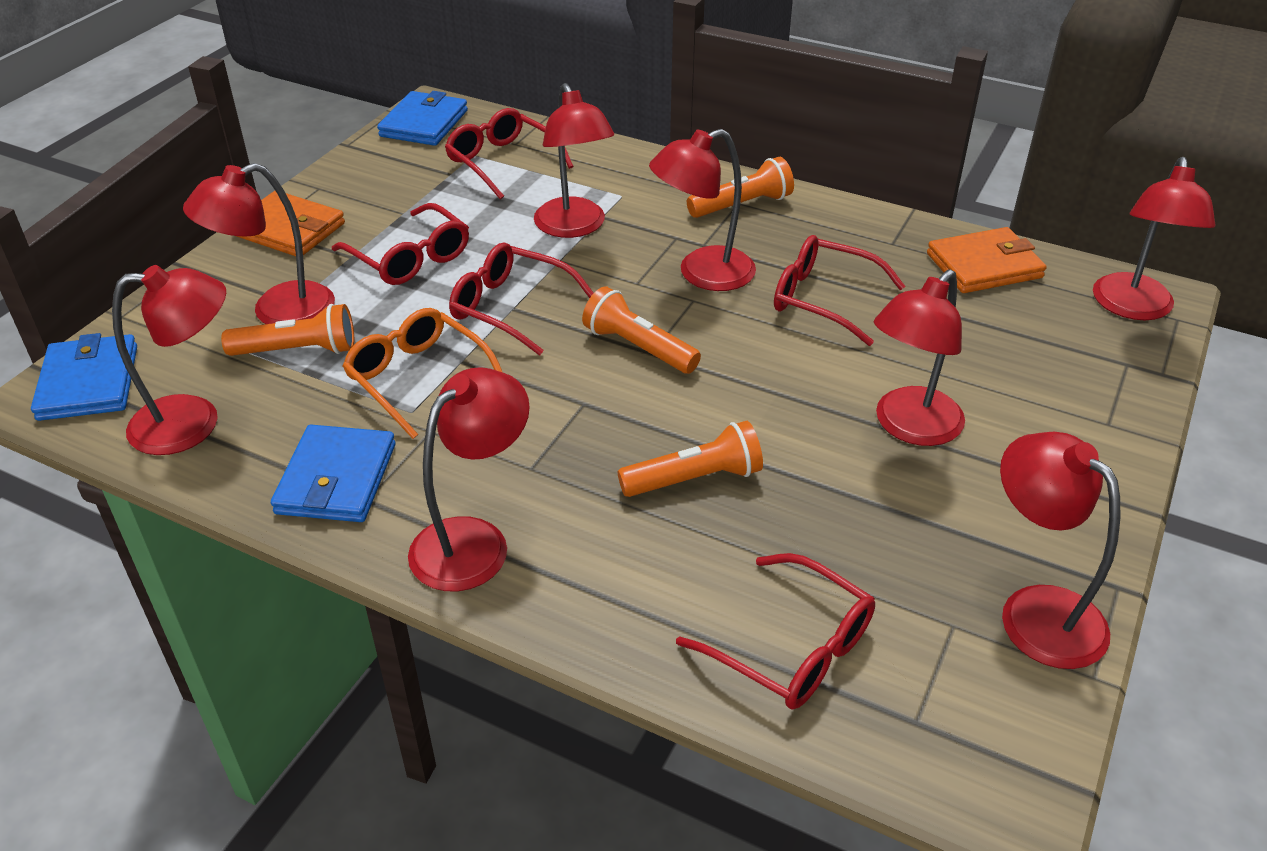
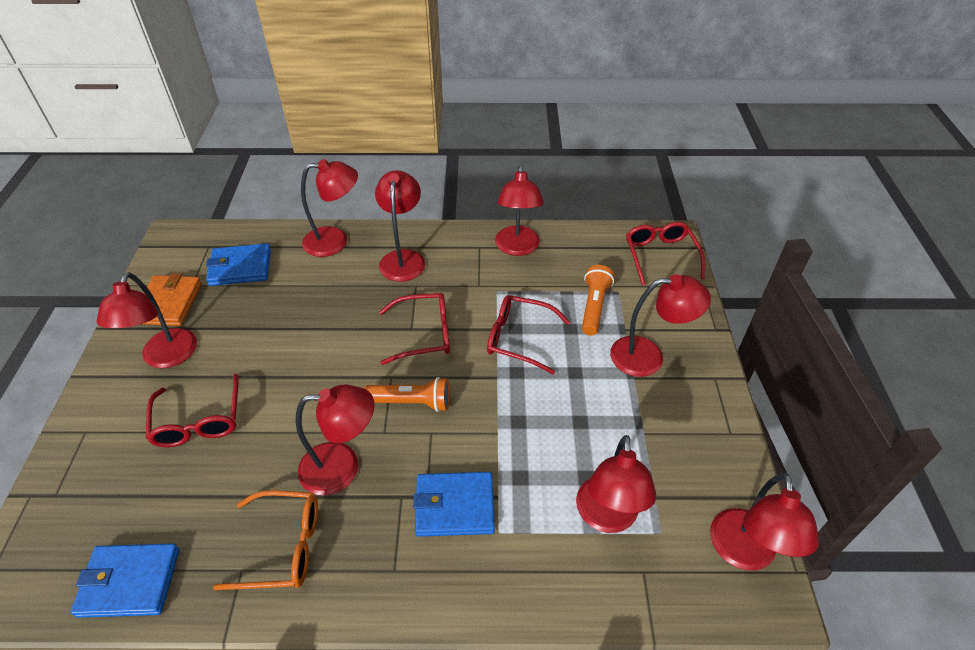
orange flashlight: [221,304,354,356] [582,286,701,374] [618,421,763,497] [687,157,794,218] = 4 -> [364,377,450,412] [582,265,614,335] = 2
orange wallet: [236,191,345,256] [927,227,1047,293] = 2 -> [143,273,202,326] = 1
red glasses: [332,203,469,285] [445,108,574,200] [449,243,594,356] [676,553,875,710] [774,235,905,346] = 5 -> [146,374,239,447] [379,293,450,365] [487,295,570,375] [626,222,705,285] = 4

